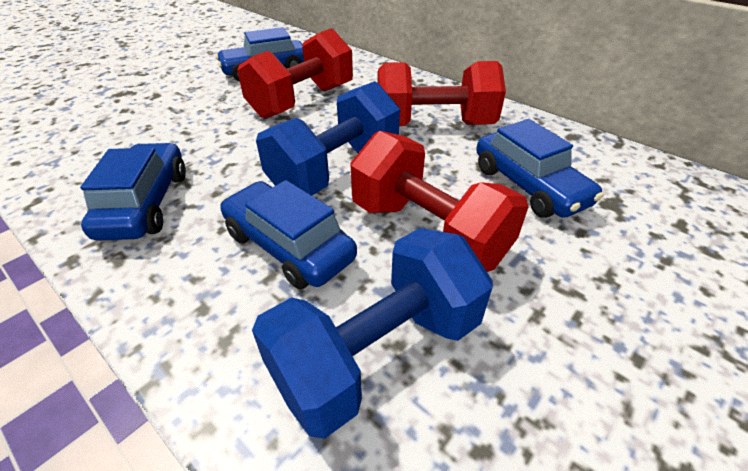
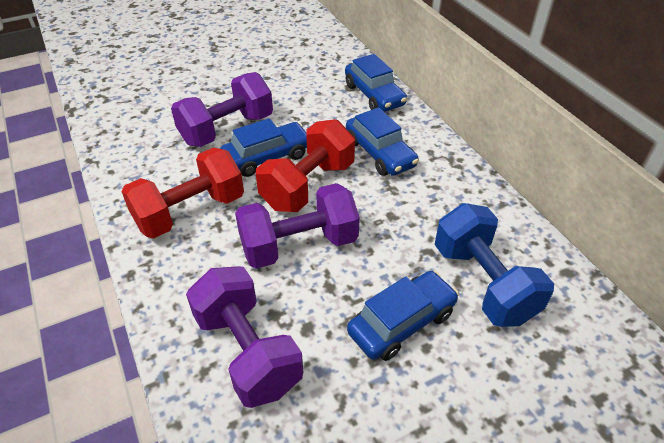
blue dumbbell: [252,228,493,439] [256,81,400,196] = 2 -> [435,203,554,327] = 1
purple dumbbell: none = 0 -> [171,72,273,147] [186,266,303,408] [235,183,360,269] = 3
red dumbbell: [237,28,353,119] [350,131,529,272] [378,61,506,126] = 3 -> [121,148,244,238] [256,119,355,212] = 2

